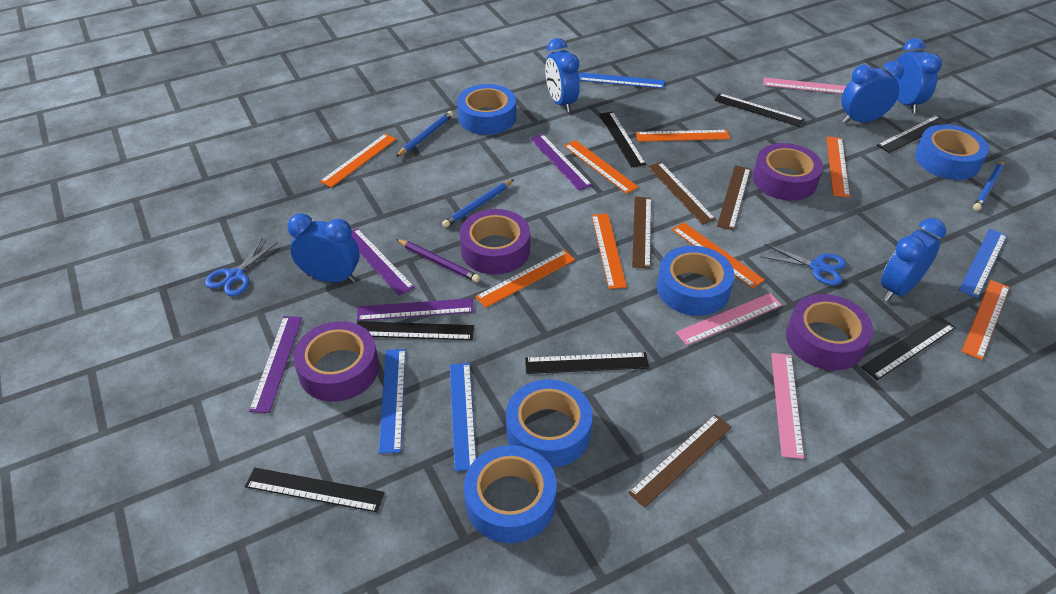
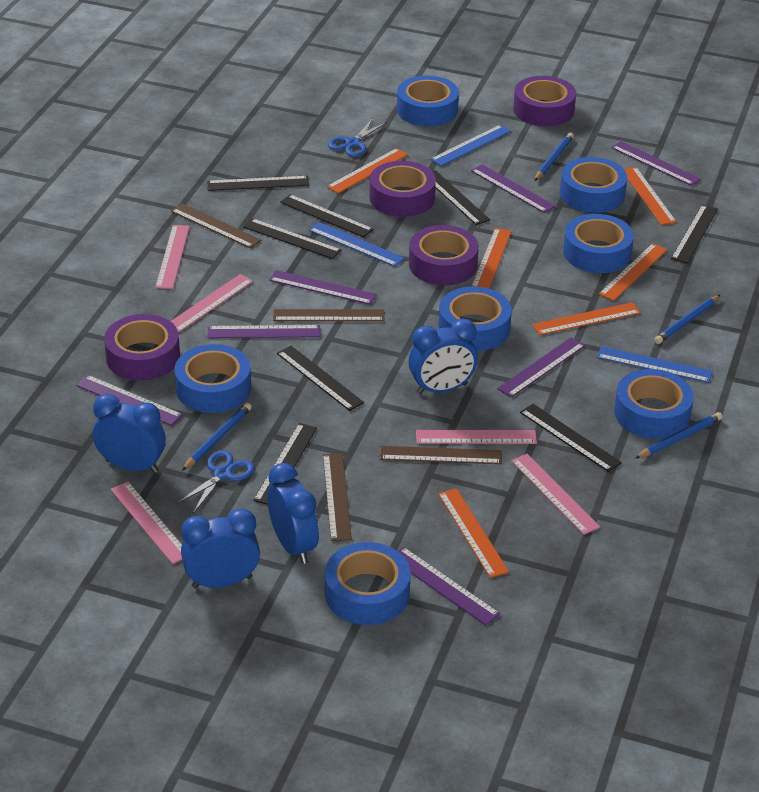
black ruler: [245,468,385,512] [357,321,474,340] [525,352,649,374] [599,112,646,168] [714,93,804,127] [861,316,956,380] [877,115,949,153] = 7 -> [207,176,309,191] [243,218,342,259] [253,423,317,505] [277,346,364,411] [280,194,373,237] [432,170,490,225] [520,404,622,472] [671,204,718,264] = 8
blue clock: [287,213,360,283] [545,38,580,112] [842,61,904,124] [881,218,946,301] [892,38,942,113] = 5 -> [93,394,166,473] [181,508,260,588] [267,463,319,564] [409,319,478,394] = 4
blue pencil: [396,111,453,157] [442,179,514,228] [973,160,1004,211] = 3 -> [182,403,252,471] [535,133,574,181] [635,412,722,458] [654,295,720,344] = 4
blue ruler: [379,349,406,454] [450,363,476,471] [579,72,665,89] [959,229,1007,298] = 4 -> [309,222,405,267] [430,125,511,166] [597,346,713,383] = 3
blue tape: [457,84,516,135] [464,445,557,543] [506,379,593,468] [657,246,734,316] [915,124,989,180] = 5 -> [175,344,251,413] [325,542,411,625] [397,76,459,126] [438,287,512,351] [560,157,627,213] [563,214,634,273] [614,369,694,439] = 7
orange ruler: [320,134,396,188] [475,250,575,308] [564,140,639,194] [592,214,627,289] [636,130,730,142] [672,222,765,288] [826,137,850,197] [962,280,1010,360] = 8 -> [327,148,408,193] [438,488,509,578] [471,228,512,289] [532,302,641,335] [599,243,667,301] [624,167,677,225] = 6
pink ruler: [676,293,782,345] [763,78,846,94] [771,353,804,459] = 3 -> [110,482,182,564] [155,225,190,289] [171,274,253,333] [416,430,537,444] [511,454,600,535] = 5
purple pencil: [396,239,480,282] = 1 -> none = 0
purple ruler: [249,316,302,413] [351,228,415,296] [357,298,474,321] [530,134,592,190] = 4 -> [76,375,183,426] [207,325,320,338] [269,270,377,305] [398,547,500,625] [471,164,556,213] [497,337,585,398] [611,141,701,186] = 7

